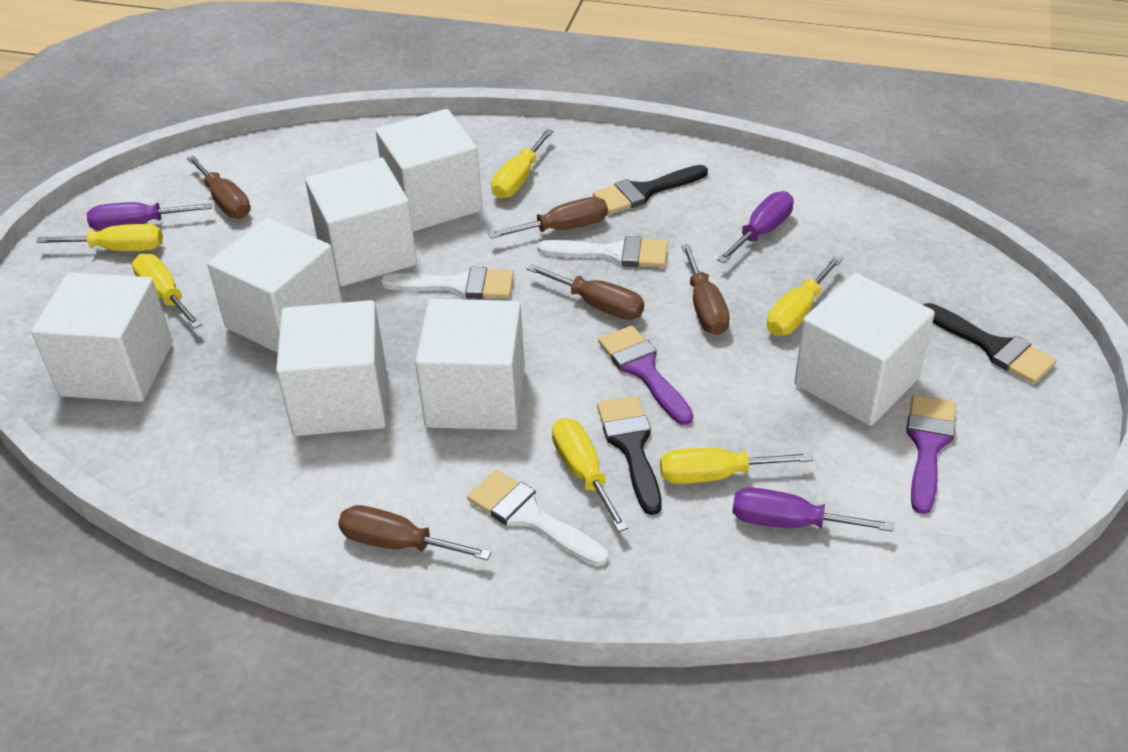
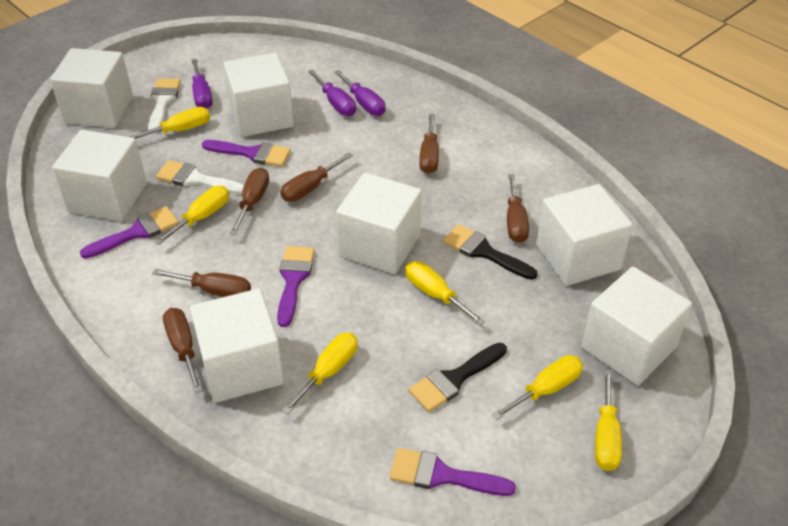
black brush: [593,165,708,214] [597,396,662,515] [924,303,1057,384] = 3 -> [409,343,507,412] [443,224,538,280] = 2
brown screwdriver: [187,156,251,219] [338,505,491,560] [488,197,608,239] [527,264,644,320] [681,244,730,335] = 5 -> [152,269,251,297] [163,308,203,393] [230,167,269,235] [280,152,353,202] [419,114,439,174] [507,174,529,243] = 6
purple brush: [598,325,693,425] [906,395,956,514] = 2 -> [80,206,179,259] [202,140,291,167] [277,246,315,327] [390,448,516,496] = 4
white brush: [381,267,514,299] [467,470,608,566] [538,236,668,267] = 3 -> [148,79,181,134] [156,160,244,195] = 2

